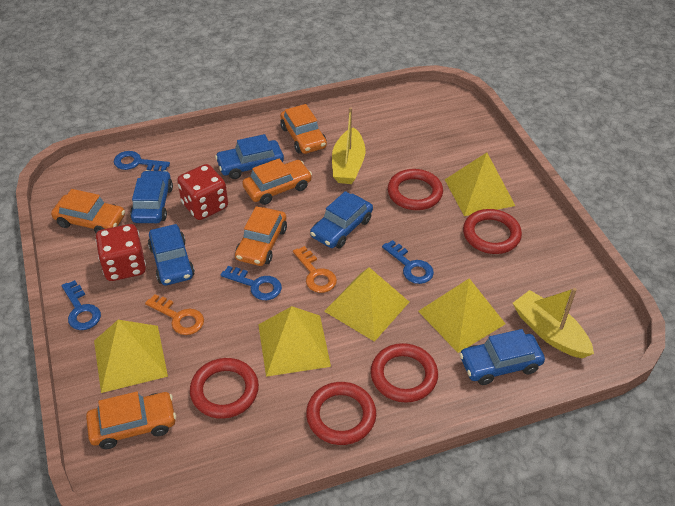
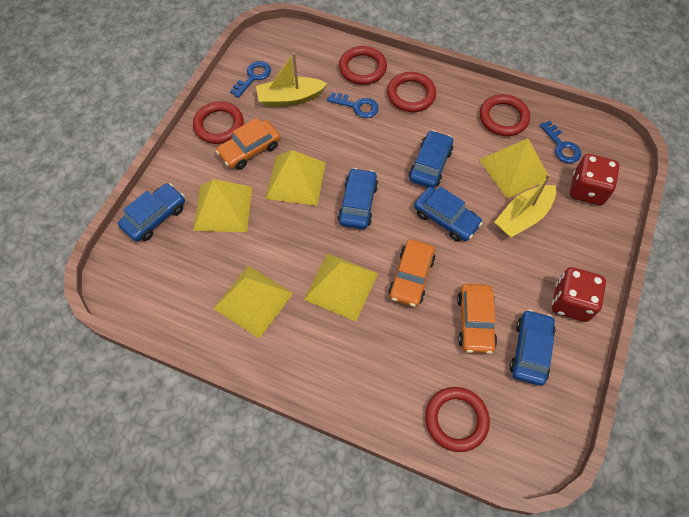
blue key: [62,280,101,330] [114,151,170,171] [221,266,282,300] [382,240,434,284] = 4 -> [230,61,271,98] [327,92,379,118] [540,121,581,163] = 3
orange car: [51,189,125,233] [86,392,176,449] [235,206,287,266] [242,159,312,205] [280,104,327,154] = 5 -> [216,118,281,170] [388,239,436,307] [457,284,497,354] = 3
orange key: [145,294,204,335] [293,246,337,293] = 2 -> none = 0

